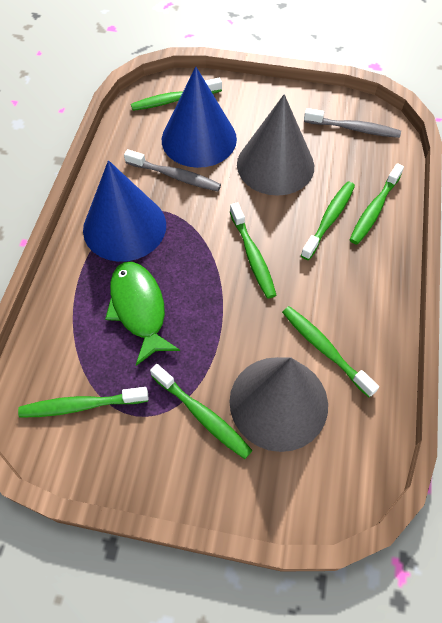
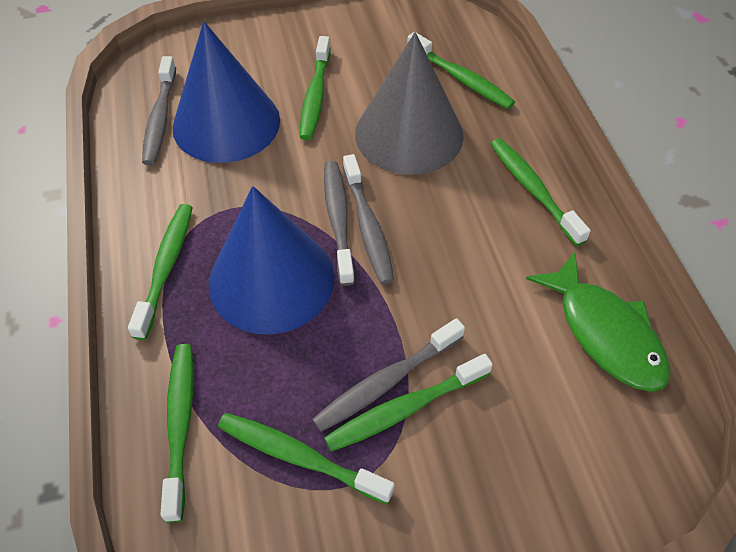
grey cone: [229,357,328,452] [237,94,314,196] = 2 -> [355,32,464,175] = 1
grey toothbrush: [124,149,221,191] [304,108,401,138] = 2 -> [142,56,176,165] [312,318,465,432] [324,161,355,286] [343,154,394,285] = 4

